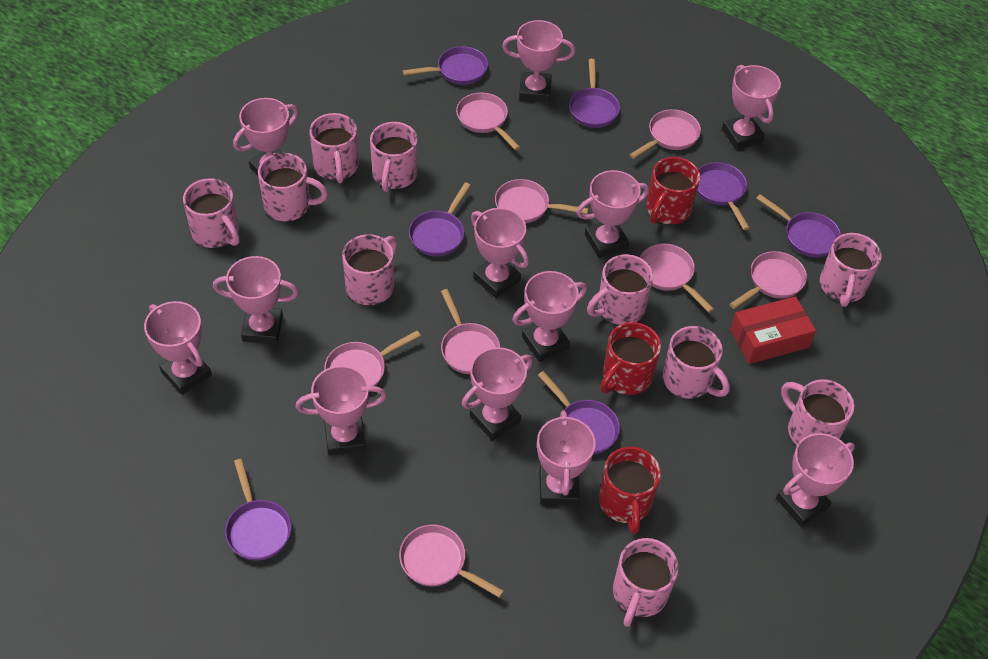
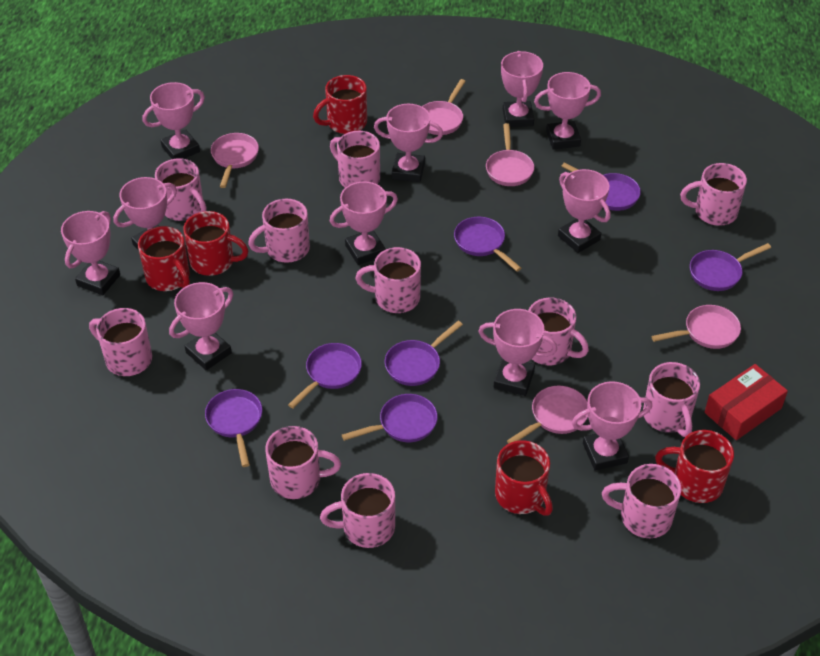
pink mug: [183,178,240,248] [258,153,328,221] [309,113,359,183] [342,234,397,305] [370,122,418,192] [587,254,653,325] [613,538,678,627] [662,326,730,399] [781,379,854,445] [820,233,882,307] = 10 -> [89,308,152,376] [155,158,207,221] [248,199,310,263] [265,426,341,499] [320,473,395,548] [330,131,380,188] [355,247,421,313] [528,297,589,365] [602,464,681,538] [643,362,700,437] [680,163,747,226] = 11
pink pan: [324,331,421,386] [399,525,504,598] [441,289,500,374] [456,93,520,150] [495,179,589,223] [629,109,701,159] [640,244,714,312] [730,251,807,309] = 8 -> [211,133,259,188] [422,79,466,135] [486,123,534,186] [507,386,588,444] [651,305,741,349] = 5
pink trophy: [144,301,212,395] [213,256,299,344] [233,98,298,176] [295,366,387,456] [462,347,533,441] [471,208,529,298] [502,20,575,102] [512,271,587,362] [537,410,596,505] [576,170,649,258] [722,65,781,150] [776,433,855,526] = 12 -> [61,211,120,295] [113,177,177,251] [143,82,205,159] [169,282,233,370] [330,181,398,265] [374,104,443,182] [478,309,557,396] [501,51,543,127] [534,72,601,150] [558,169,610,253] [572,381,652,471] = 11
red mug: [599,447,661,534] [600,322,661,395] [646,157,700,224] = 3 -> [138,226,190,291] [183,211,249,276] [313,75,367,134] [495,440,553,516] [655,430,734,503] = 5

